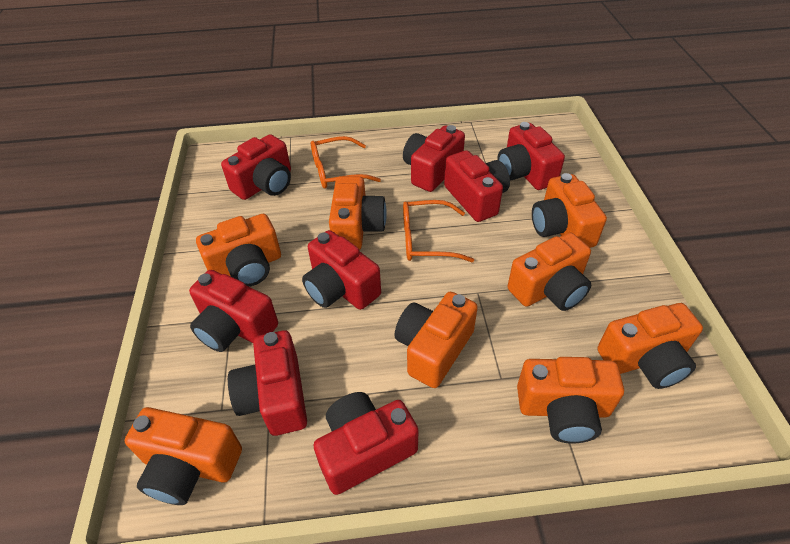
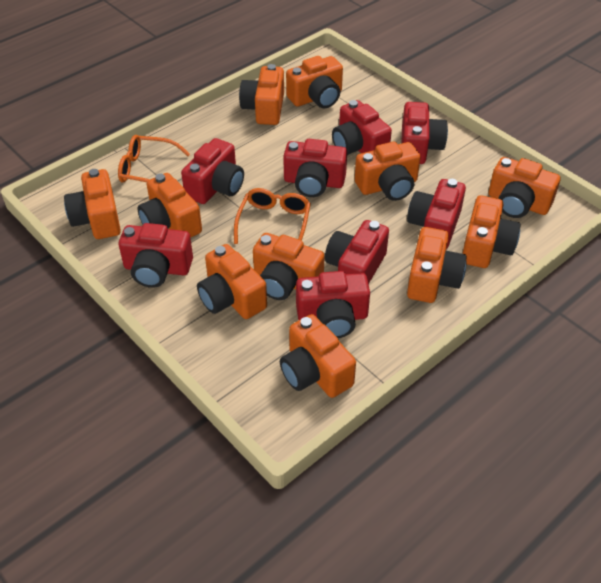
orange camera: [124,407,242,505] [196,214,281,287] [329,176,387,250] [394,292,478,388] [508,233,591,311] [517,357,624,444] [532,173,607,248] [597,303,703,389] = 8 -> [64,169,121,239] [137,173,202,238] [197,244,267,319] [239,64,284,125] [253,233,325,300] [280,314,356,398] [286,56,343,108] [355,142,421,201] [407,227,467,303] [462,195,520,268] [488,157,561,218] = 11

